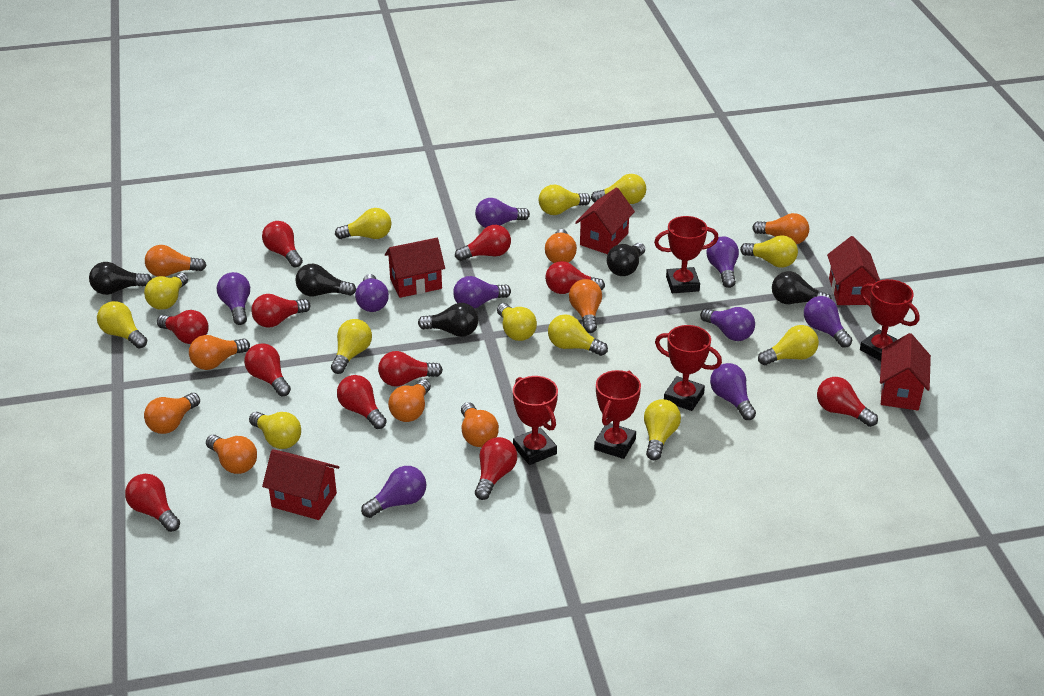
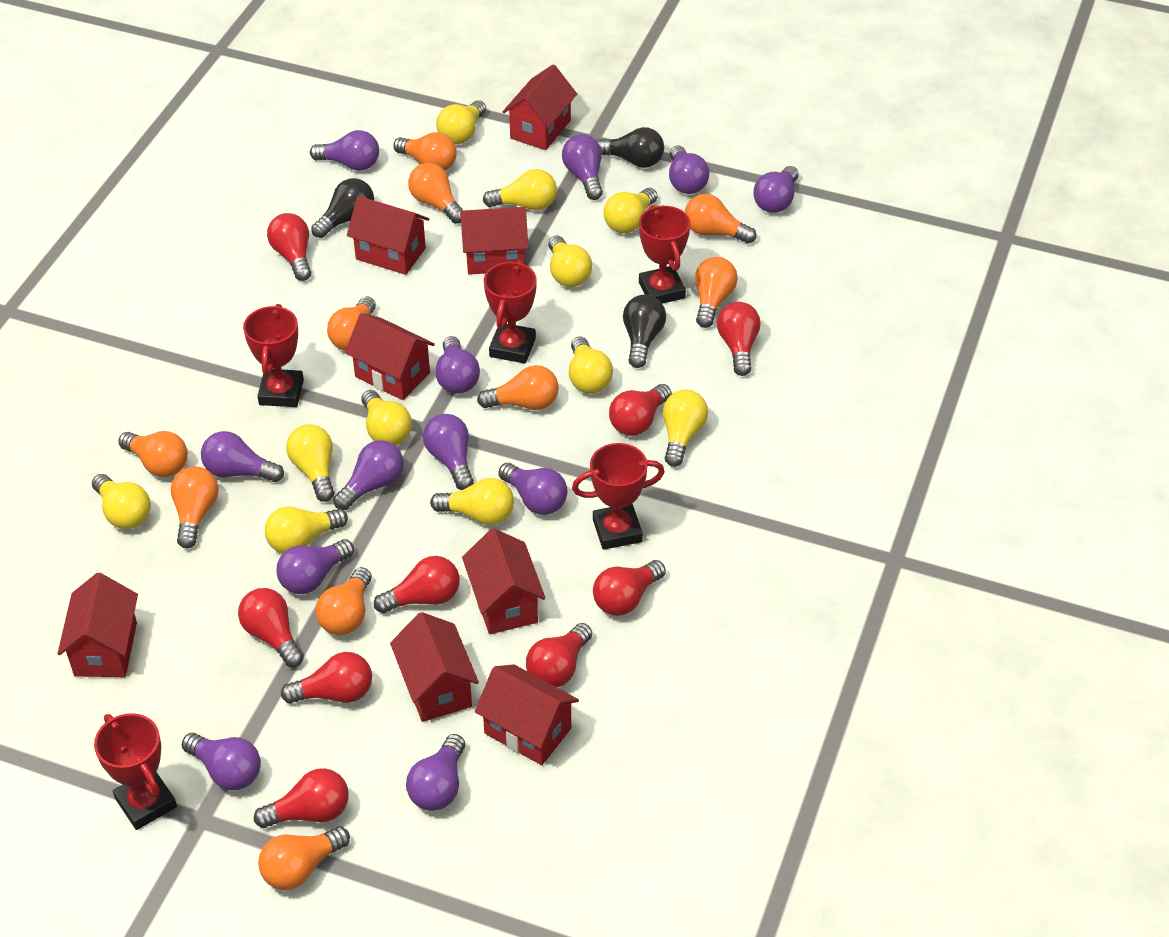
black light bulb: [89,262,152,295] [295,264,356,296] [418,303,478,337] [607,243,645,276] [772,271,832,304] = 5 -> [311,178,374,238] [597,127,664,168] [623,295,666,368] = 3
orange light bulb: [144,393,200,434] [145,245,206,277] [189,335,250,370] [206,435,257,474] [388,379,431,422] [461,402,499,447] [545,229,577,263] [569,279,602,333] [752,213,809,244] = 9 -> [118,431,188,477] [171,466,219,548] [258,826,350,890] [315,567,372,635] [327,297,376,351] [394,132,457,171] [408,163,464,224] [477,365,559,410] [685,194,757,244] [695,257,738,328] = 10
purple light bulb: [217,272,250,325] [355,274,389,312] [361,466,426,518] [453,276,511,309] [475,198,530,228] [700,307,755,341] [706,236,739,288] [710,363,756,420] [804,296,852,348] = 9 -> [182,733,261,790] [201,431,284,482] [276,539,354,594] [310,130,379,171] [333,440,404,510] [406,734,465,811] [423,414,474,490] [435,336,480,394] [498,463,568,515] [562,135,603,200] [669,146,710,194] [753,166,799,213] = 12
red house: [262,449,339,520] [385,238,445,298] [575,188,635,254] [827,236,880,305] [880,333,931,411] = 5 -> [57,573,138,677] [345,313,435,400] [347,196,429,275] [390,612,479,722] [460,207,528,275] [462,528,545,634] [475,664,579,765] [503,65,577,150] = 8
red light bulb: [125,474,180,532] [157,310,209,344] [244,343,291,396] [251,294,311,328] [262,221,303,268] [337,375,387,429] [378,351,443,387] [455,225,511,261] [475,437,517,500] [545,261,605,294] [817,377,878,427] = 11 -> [238,588,304,667] [254,768,349,828] [267,213,311,281] [281,652,372,703] [374,556,459,613] [526,623,592,687] [593,560,666,616] [609,384,671,436] [717,302,761,376] = 9
yellow light bulb: [97,301,147,348] [144,273,188,310] [249,412,301,449] [331,319,372,374] [335,208,392,239] [497,303,537,341] [539,185,591,215] [548,314,608,356] [591,174,646,204] [644,399,681,460] [740,235,798,267] [758,325,819,365] = 12 -> [92,474,151,529] [265,507,348,554] [286,424,335,502] [361,390,412,445] [430,478,514,525] [436,100,486,144] [483,169,557,210] [548,236,592,287] [569,337,613,394] [604,188,658,233] [663,390,708,467] = 11

